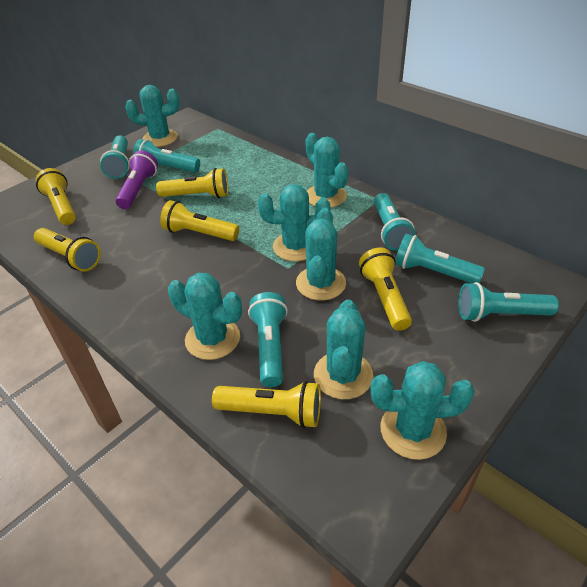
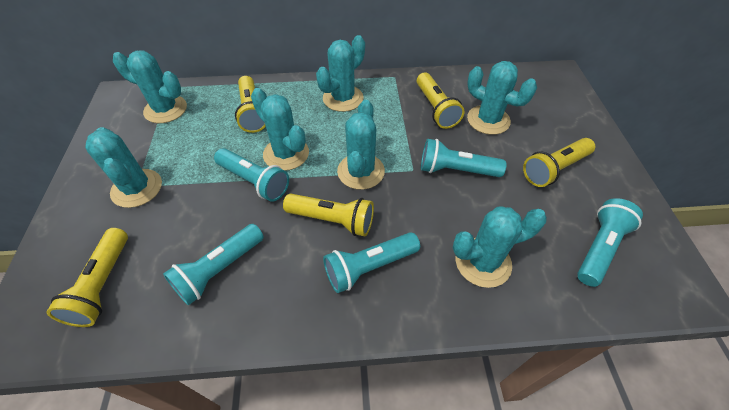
purple flashlight: [115,151,158,209] = 1 -> none = 0
turquoise flashlight: [100,135,130,179] [133,139,200,172] [248,292,288,387] [374,193,416,251] [395,233,485,284] [458,282,559,322] = 6 -> [163,224,264,306] [214,148,289,202] [323,232,420,293] [421,139,506,177] [577,198,643,287] = 5
yellow flashlight: [34,228,101,272] [36,168,76,225] [156,168,228,198] [160,200,239,241] [212,381,321,428] [359,248,412,331] = 6 -> [47,228,128,327] [235,76,266,133] [283,194,374,237] [417,73,464,129] [523,138,595,187] = 5

